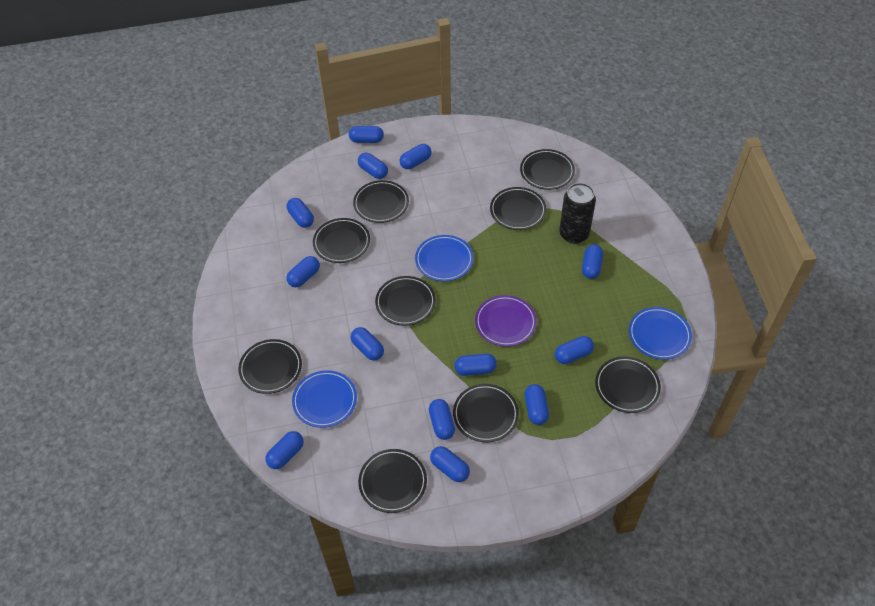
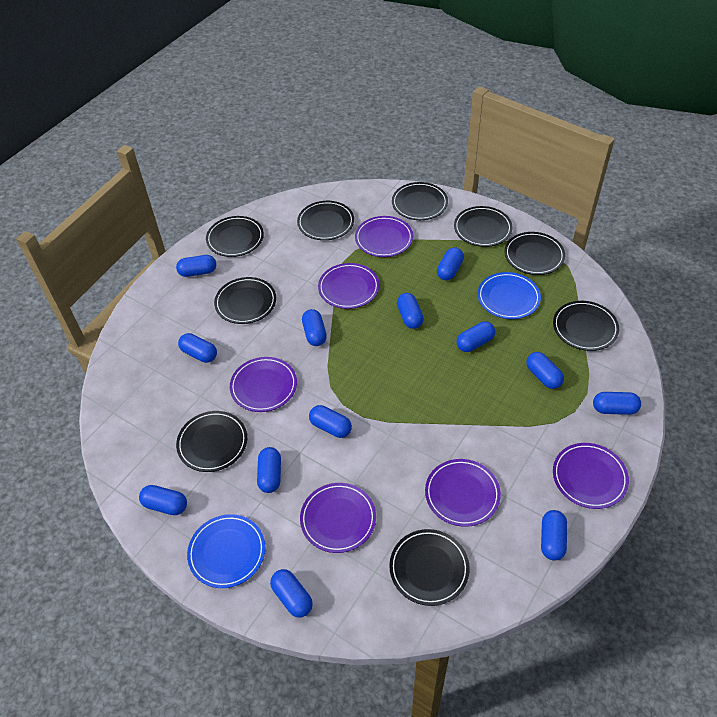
black can: [559,183,596,244] = 1 -> none = 0
blue plate: [292,370,357,428] [415,235,474,281] [629,307,692,360] = 3 -> [187,514,265,588] [478,272,541,319] = 2
purple plate: [475,295,537,347] = 1 -> [230,357,297,412] [300,483,376,553] [318,263,379,309] [355,216,413,257] [425,459,501,527] [553,443,629,509] = 6

